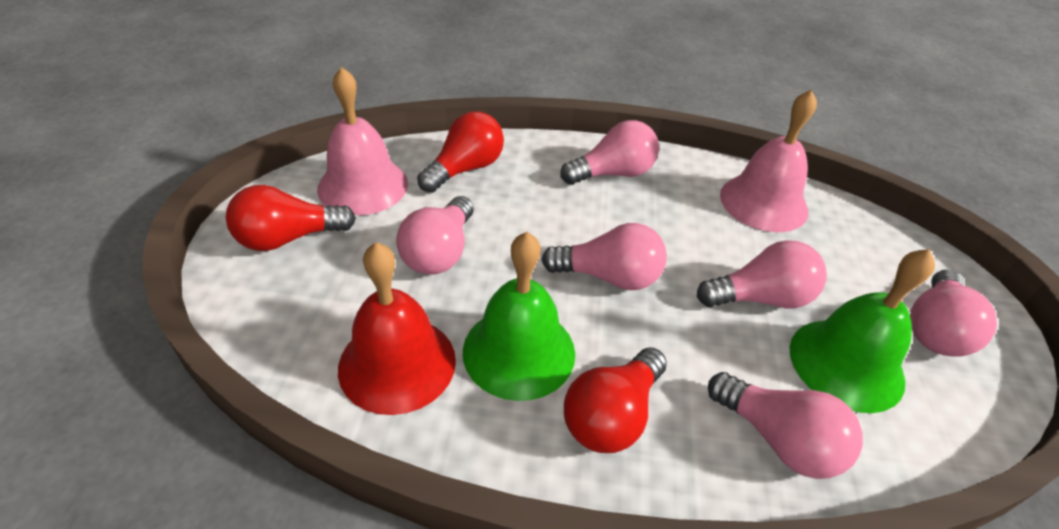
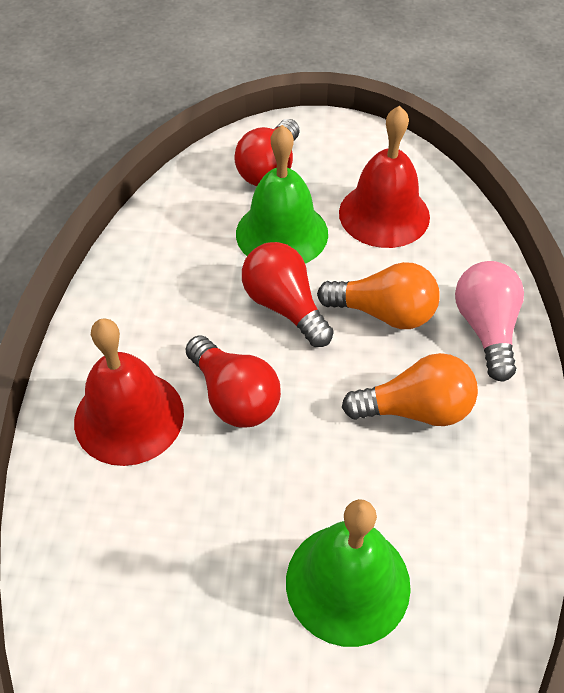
orange light bulb: none = 0 -> [317,262,440,329] [342,353,478,426] = 2
pink bell: [317,67,408,215] [720,89,817,232] = 2 -> none = 0
pink light bulb: [396,196,474,275] [541,223,667,290] [560,120,659,185] [697,240,827,308] [708,372,863,479] [910,269,997,357] = 6 -> [455,261,524,382] = 1
red bell: [338,242,456,415] = 1 -> [74,318,184,466] [339,105,430,248] = 2

